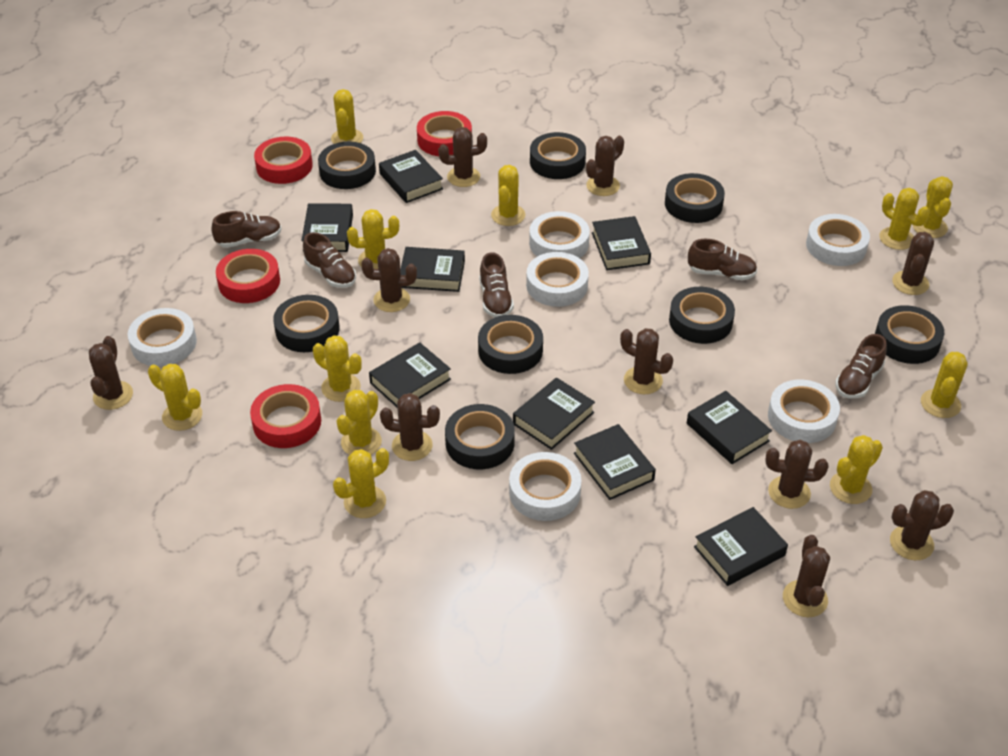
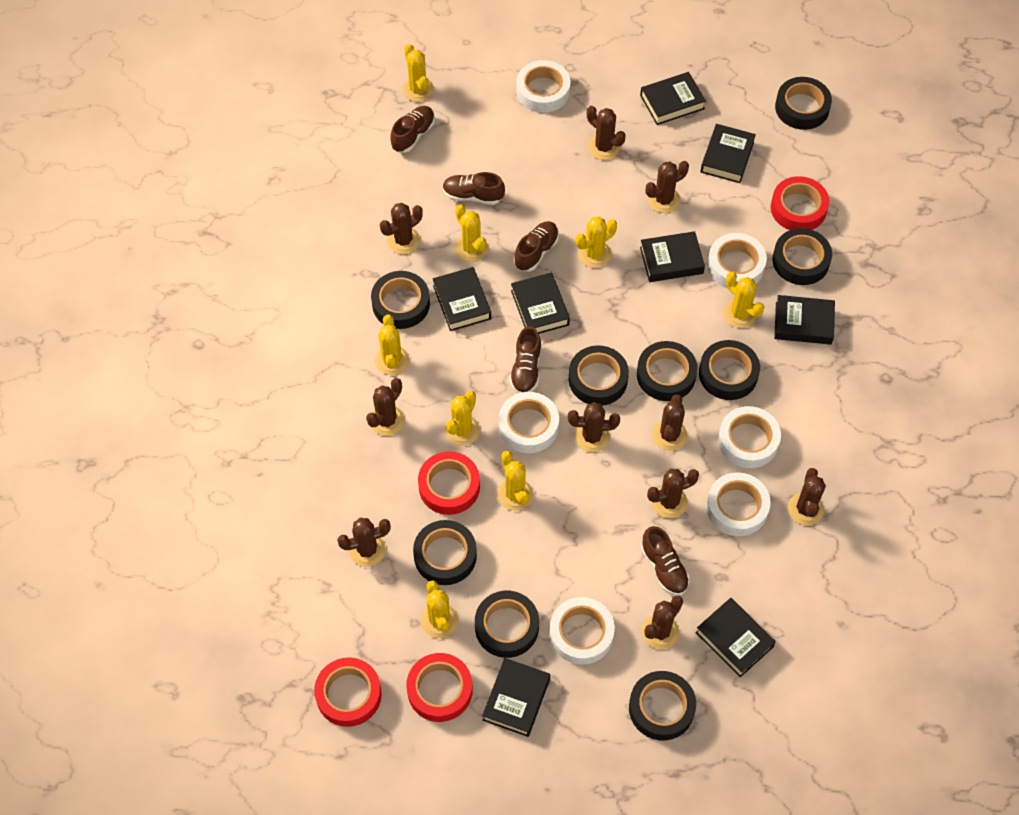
black book: [301,203,353,252] [369,342,451,407] [379,150,443,203] [400,247,465,292] [513,377,595,450] [574,424,656,500] [592,216,651,270] [687,391,772,464] [694,507,788,586] = 9 -> [433,267,491,331] [482,658,550,737] [511,272,570,334] [640,72,706,125] [640,231,705,282] [696,598,776,677] [700,124,756,183] [774,295,835,345] = 8
black tape: [273,295,340,352] [318,142,376,189] [445,404,515,469] [478,315,543,374] [530,132,586,179] [665,173,725,223] [669,287,735,344] [875,305,944,364] = 8 -> [371,271,430,329] [413,520,477,585] [475,591,539,658] [568,345,629,405] [629,671,696,740] [637,341,698,401] [699,340,760,400] [772,228,832,285] [775,77,832,130] = 9
yellow cactus: [148,364,202,431] [313,335,362,402] [331,89,363,144] [333,448,389,518] [336,390,382,455] [347,209,399,269] [491,165,525,226] [830,435,883,504] [879,188,930,250] [912,176,953,238] [921,352,968,418] = 11 -> [375,315,409,375] [403,44,434,102] [421,580,459,638] [445,391,480,446] [455,204,488,262] [497,451,533,511] [576,216,617,268] [723,272,764,328] = 8

